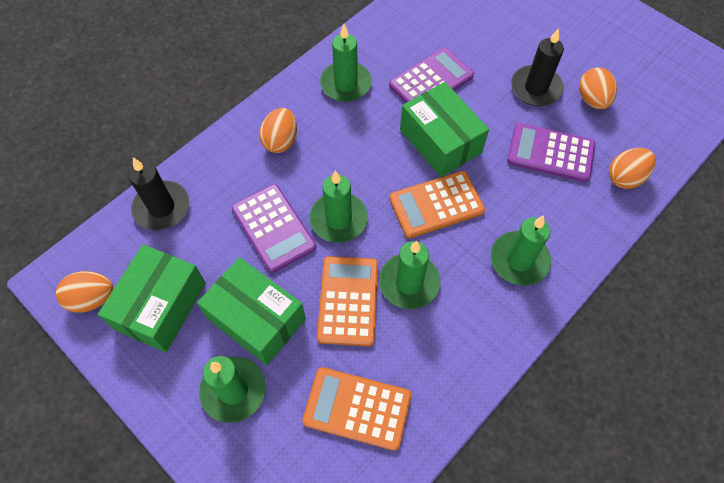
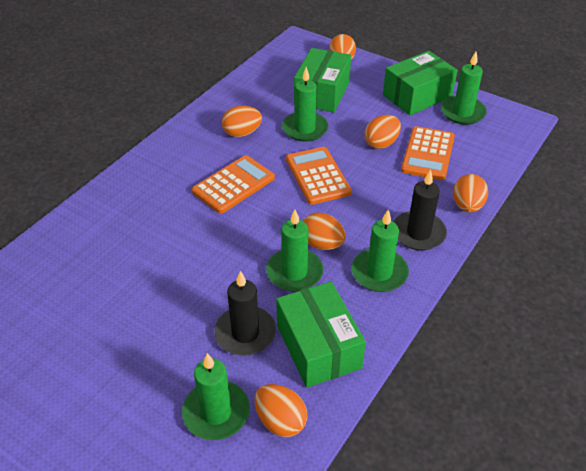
orange egg: [56,271,113,313] [259,108,297,153] [579,67,617,109] [609,148,656,189] = 4 -> [222,106,262,137] [255,384,307,437] [303,212,346,250] [329,34,356,60] [364,115,401,149] [453,174,488,213] = 6
purple calculator: [232,184,316,273] [389,47,474,103] [507,123,595,182] = 3 -> none = 0

